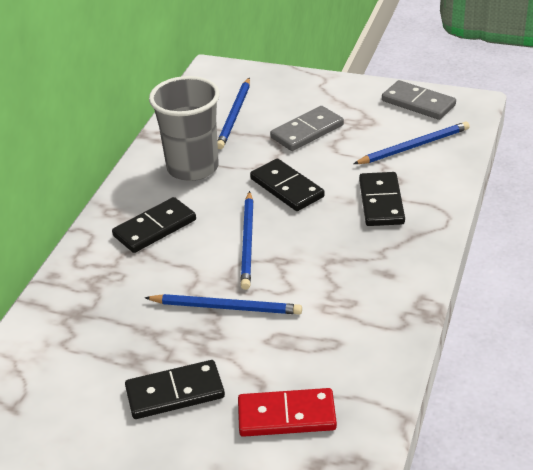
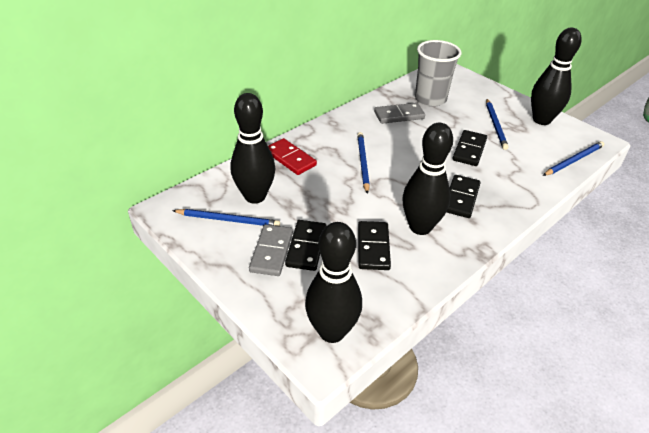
black bowling pin: none = 0 -> [231,93,275,204] [305,222,362,343] [402,123,453,235] [531,28,581,125] = 4

